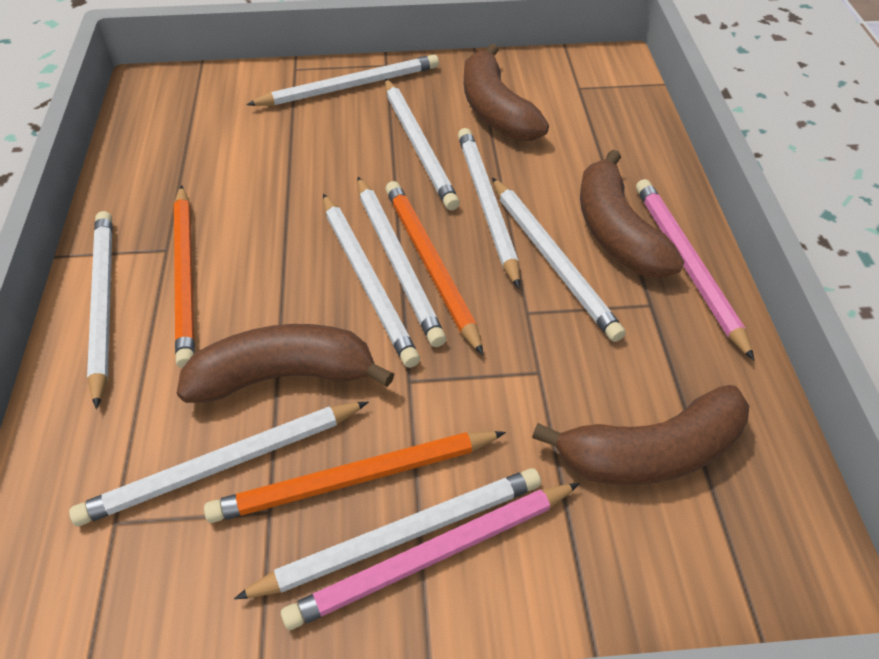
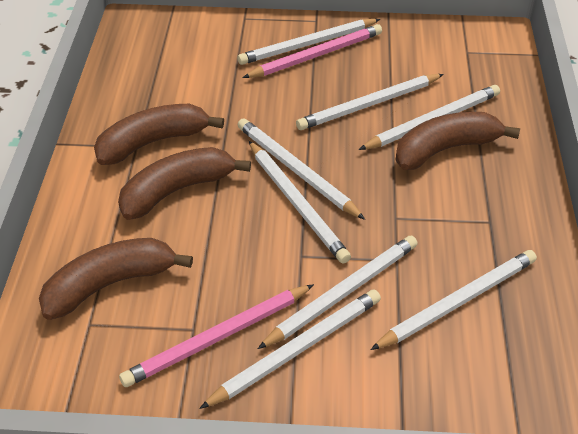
orange pencil: [174,185,195,368] [204,431,506,523] [385,181,483,355] = 3 -> none = 0
white pencil: [69,402,369,526] [87,211,112,409] [234,468,541,599] [246,54,439,106] [323,194,420,368] [357,177,446,347] [385,78,460,210] [458,128,520,289] [492,178,626,342] = 9 -> [199,290,381,409] [237,19,380,65] [238,118,365,220] [249,141,351,264] [258,235,418,349] [296,74,444,130] [359,85,500,150] [370,250,537,350] = 8

